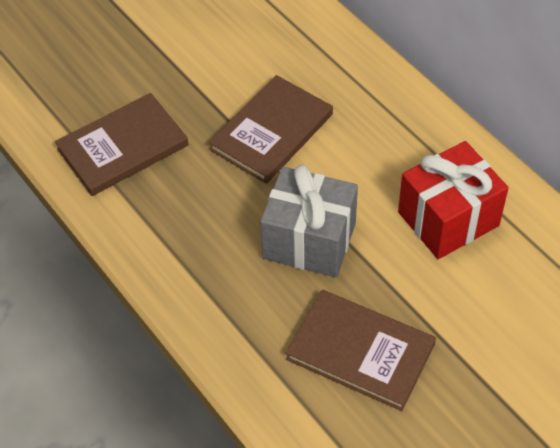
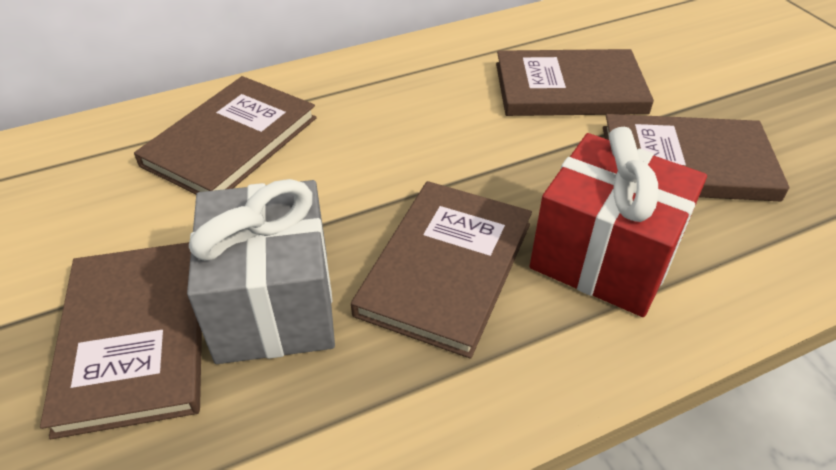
brown book: [55,93,188,196] [208,75,333,184] [286,290,436,411] = 3 -> [40,242,202,439] [134,76,317,194] [351,181,532,359] [496,49,654,116] [603,114,790,201] = 5

